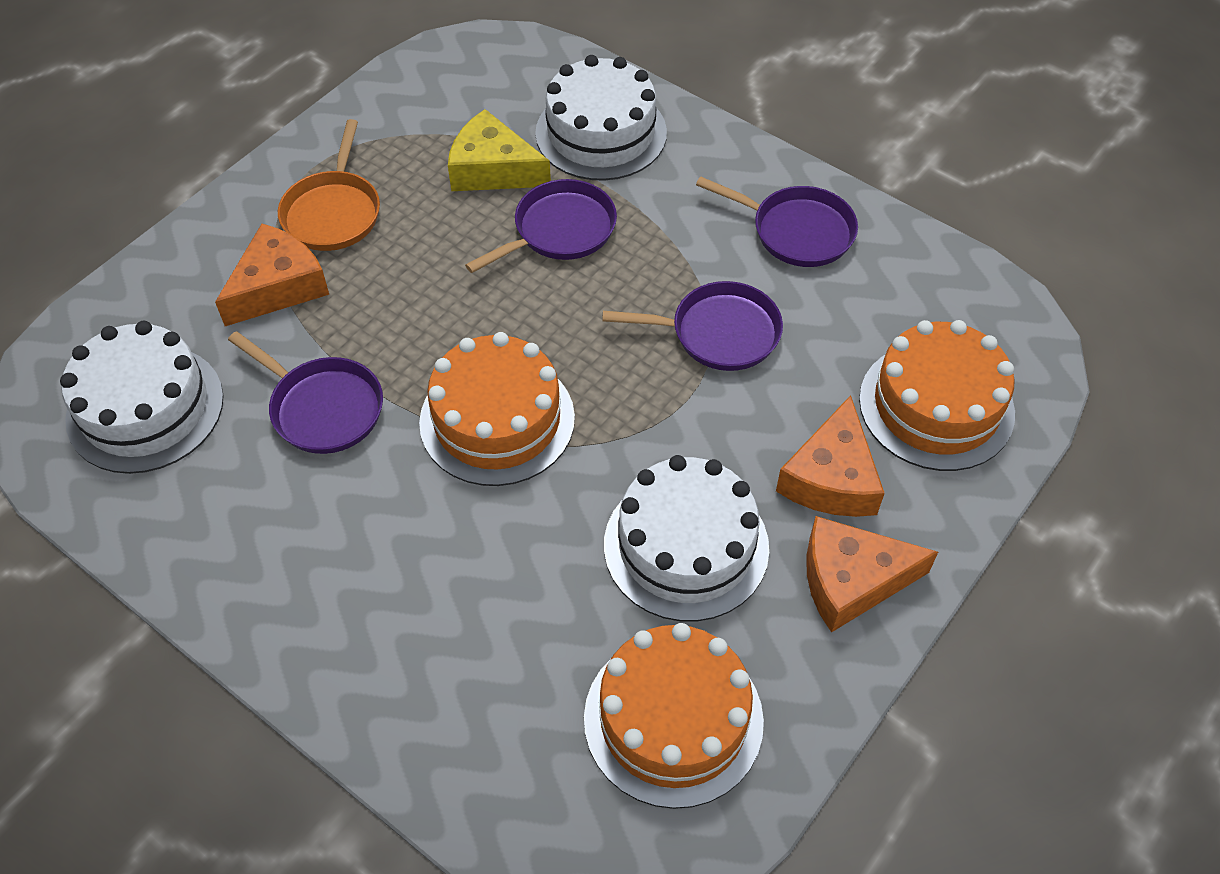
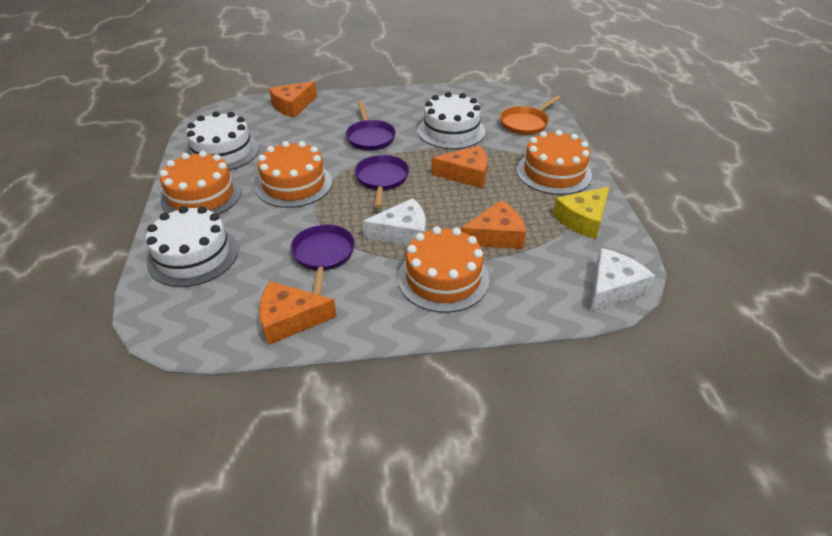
orange cake: [419,332,575,486] [584,623,764,809] [859,320,1015,471] = 3 -> [160,151,241,215] [255,141,332,208] [398,226,489,313] [517,130,592,195] = 4
orange cheese: [215,224,329,326] [776,395,885,517] [806,516,938,632] = 3 -> [259,281,337,345] [269,81,317,118] [431,145,487,189] [461,200,526,249] = 4
purple pan: [228,331,383,454] [465,179,617,273] [602,281,783,371] [696,176,858,267] = 4 -> [291,224,355,295] [346,101,396,151] [354,155,409,208] = 3
white cheese: none = 0 -> [362,198,426,246] [590,248,655,312] = 2

